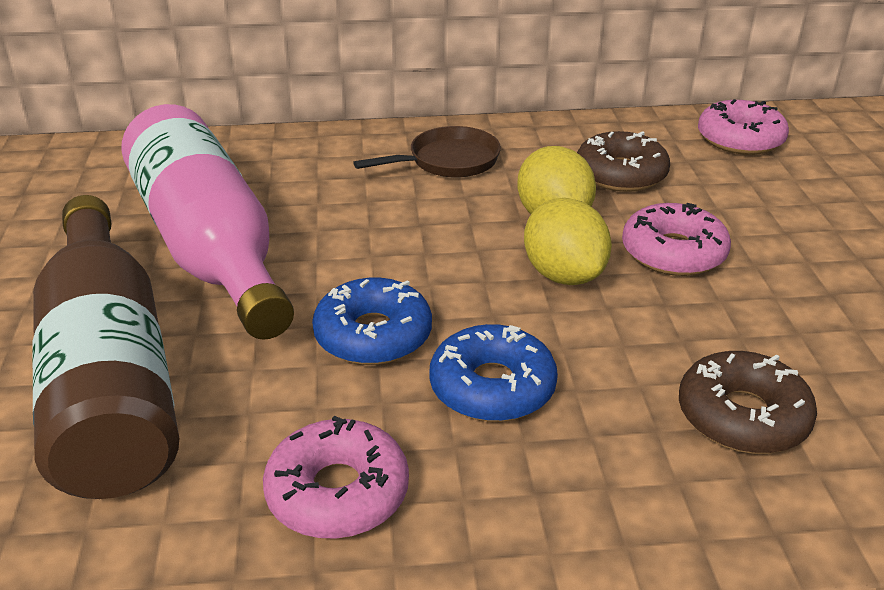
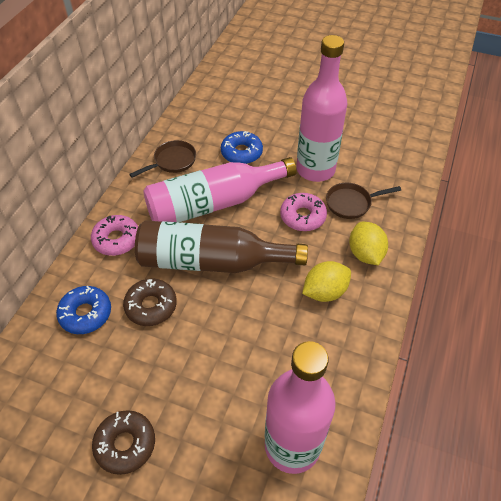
brown pan: [353,126,501,178] = 1 -> [129,140,196,178] [326,183,401,219] = 2
pink bottle: [121,104,294,340] = 1 -> [143,157,297,222] [265,341,336,474] [296,35,347,182] = 3
pink donut: [263,416,409,539] [622,203,731,276] [698,99,789,155] = 3 -> [91,215,138,256] [280,193,327,231] = 2

